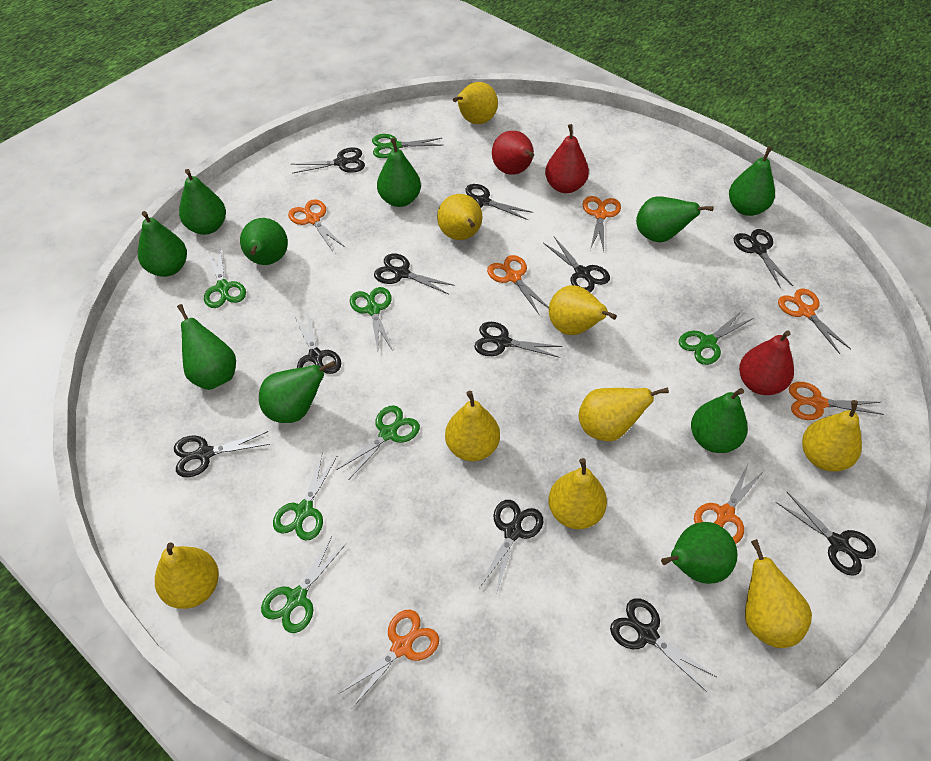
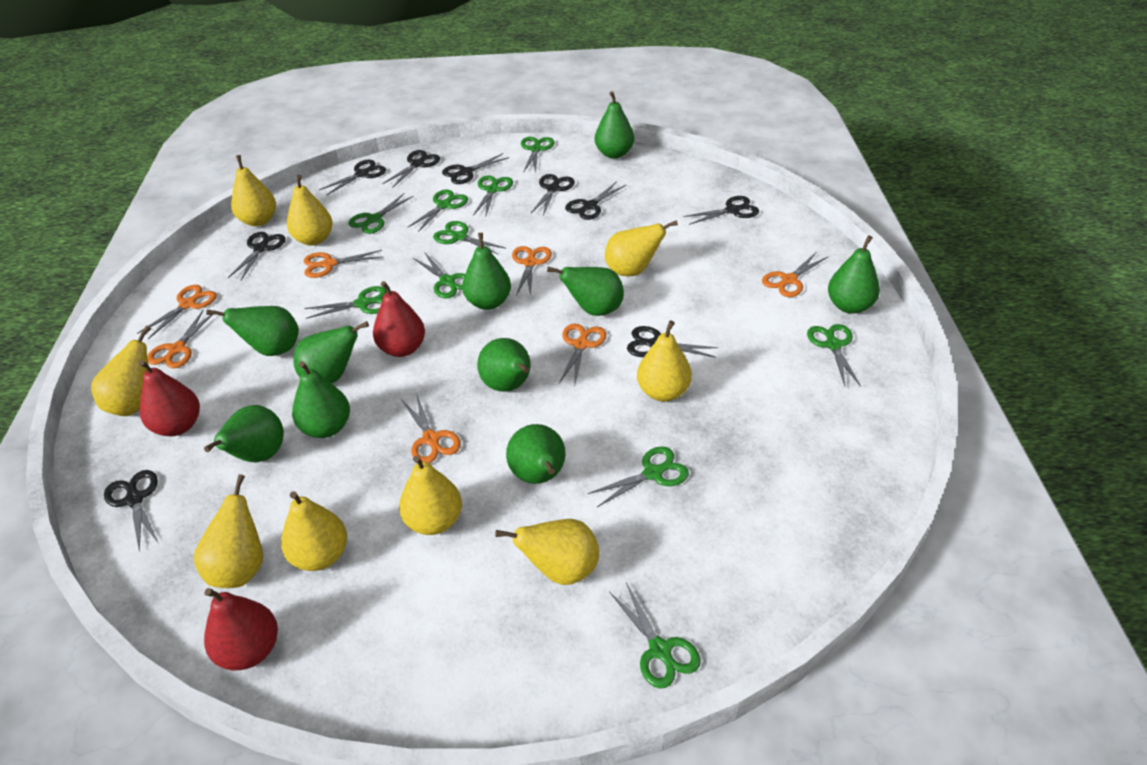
black scissors: [174,431,270,477] [291,147,365,174] [295,312,341,374] [374,253,455,295] [465,184,533,220] [474,322,563,358] [479,500,543,594] [543,237,610,292] [610,599,716,692] [734,229,793,289] [776,491,876,576] = 11 -> [104,470,159,552] [228,232,286,280] [319,160,386,196] [383,150,440,188] [442,153,510,184] [531,174,575,215] [565,181,626,220] [627,326,718,358] [683,196,759,225] = 9
green scissors: [204,249,246,308] [261,536,346,633] [273,452,338,541] [336,405,420,479] [350,287,393,351] [372,134,444,158] [679,311,754,365] = 7 -> [304,286,387,319] [348,193,414,234] [407,190,468,232] [413,252,465,298] [433,221,506,255] [473,175,513,215] [521,137,554,174] [588,446,689,507] [609,582,701,688] [807,324,861,387] = 10

